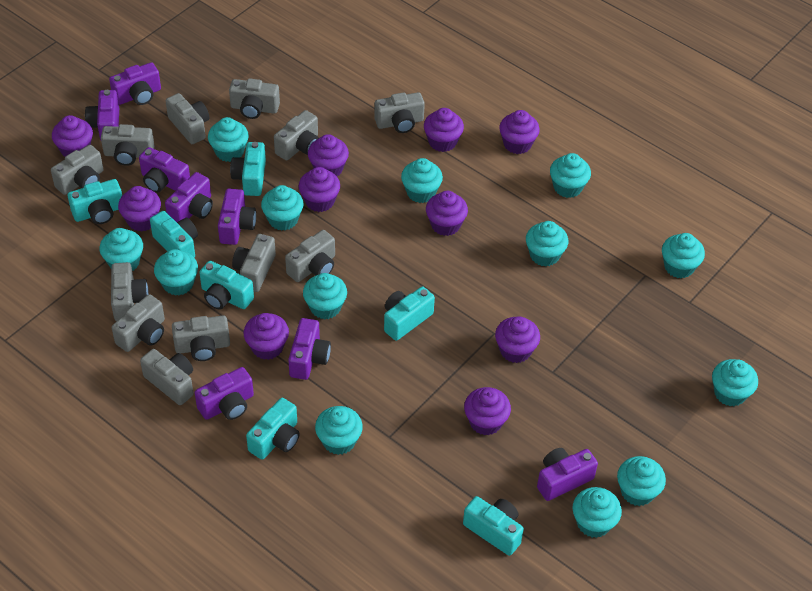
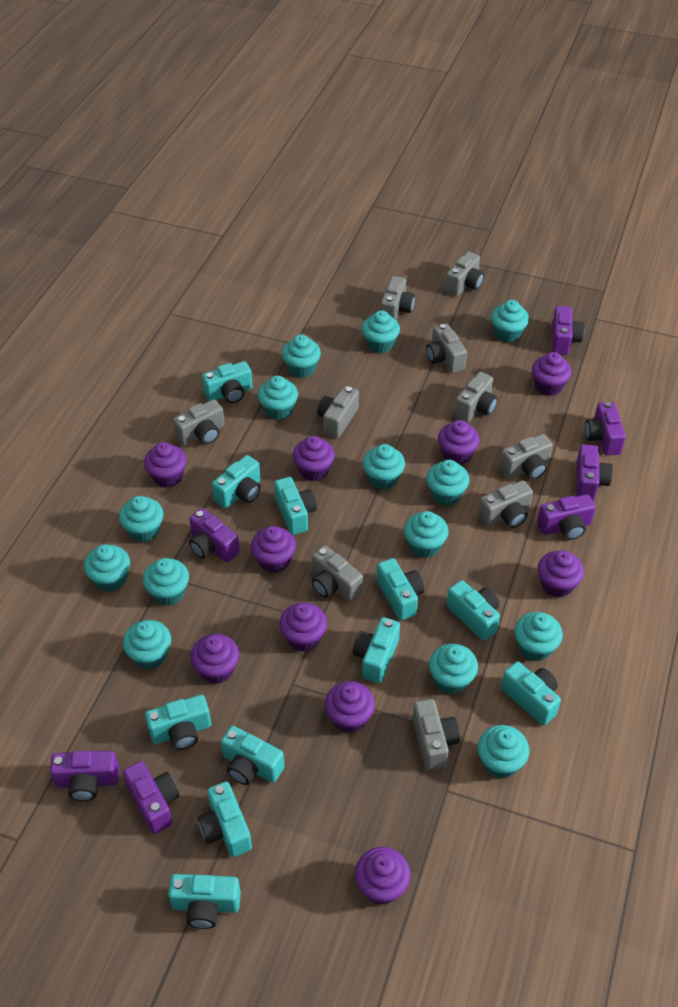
grey camera: [51,145,104,195] [101,124,155,166] [111,262,149,321] [112,294,165,352] [140,349,194,405] [166,93,209,144] [172,315,230,361] [229,78,280,119] [232,234,276,292] [274,110,319,160] [285,230,335,282] [374,92,425,133] = 12 -> [173,399,225,446] [312,545,363,602] [317,386,359,438] [380,276,415,320] [412,699,460,770] [426,324,467,373] [445,251,484,296] [454,372,498,423] [478,480,533,528] [499,434,553,479] = 10
purple camera: [85,90,119,140] [109,62,161,105] [139,147,190,193] [165,172,213,222] [195,367,254,420] [218,189,256,245] [288,318,331,380] [537,448,598,501] = 8 -> [50,750,119,801] [123,761,179,834] [189,508,240,563] [537,494,596,540] [552,306,584,355] [576,444,613,500] [585,402,626,455] = 7
turquoise camera: [68,179,122,224] [150,211,198,258] [199,261,254,310] [230,142,266,196] [246,398,300,460] [384,287,435,341] [463,496,524,556] = 7 -> [145,695,211,750] [168,874,241,929] [198,781,252,857] [202,361,253,403] [212,455,261,509] [221,726,285,785] [274,477,317,535] [353,617,400,683] [377,558,424,621] [446,580,500,641] [501,661,561,726] = 11
turquoise cupcake: [100,228,143,271] [154,249,198,296] [208,117,249,162] [261,185,304,231] [303,273,347,319] [315,406,363,455] [401,158,443,203] [526,221,568,267] [550,153,591,198] [572,487,622,538] [617,456,666,506] [662,233,705,278] [712,359,758,406] = 13 -> [84,544,130,592] [119,496,163,542] [123,620,171,670] [143,558,189,606] [258,376,298,420] [282,334,321,378] [362,310,400,354] [363,444,405,490] [404,511,449,558] [426,460,469,506] [429,644,478,694] [478,725,529,778] [491,300,529,343] [515,612,563,661] = 14

